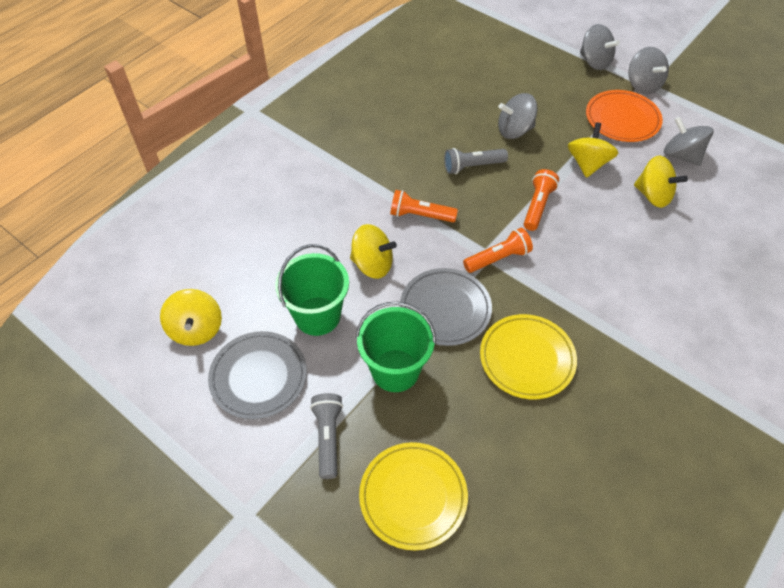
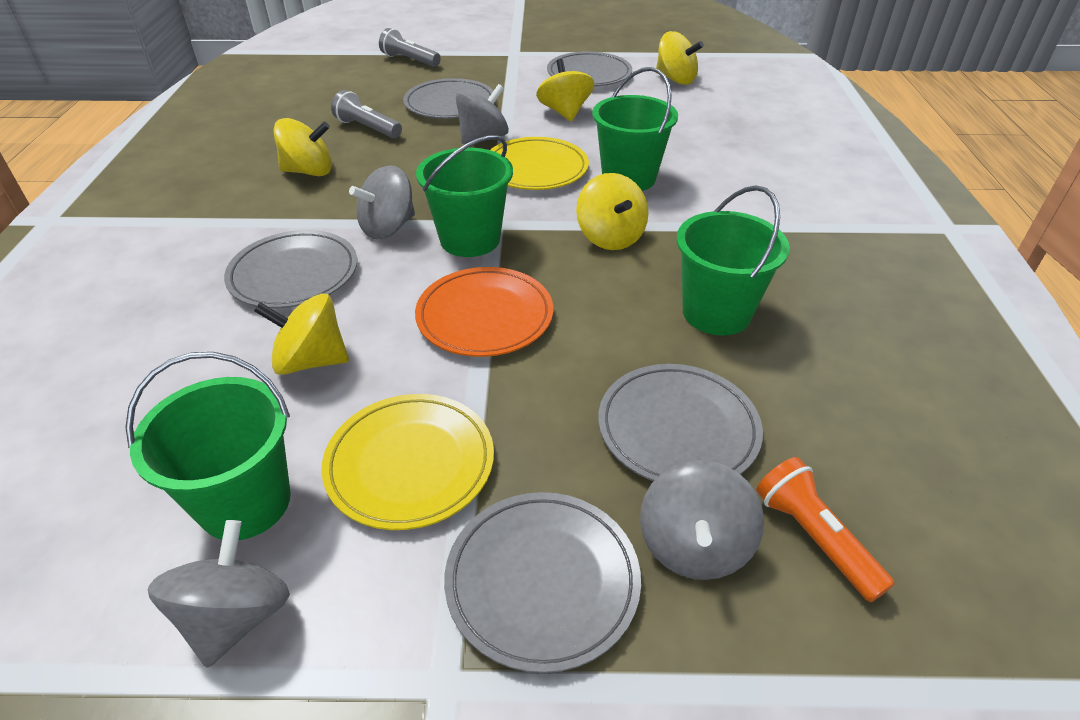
green bucket: [275,244,349,336] [356,302,436,392] = 2 -> [125,352,291,540] [416,135,513,257] [592,67,678,191] [677,185,790,335] = 4
grey plate: [208,331,307,420] [400,268,492,346] = 2 -> [224,230,357,308] [403,78,493,119] [444,492,641,673] [547,51,632,86] [598,364,763,481] = 5
orange flashlight: [390,190,458,222] [463,228,533,273] [524,169,559,231] = 3 -> [756,457,895,602] = 1
yellow spinning top: [160,289,222,346] [350,224,397,279] [568,123,618,178] [634,156,688,208] = 4 -> [254,293,349,375] [273,118,332,176] [536,59,595,122] [576,173,648,250] [656,31,704,85] = 5

